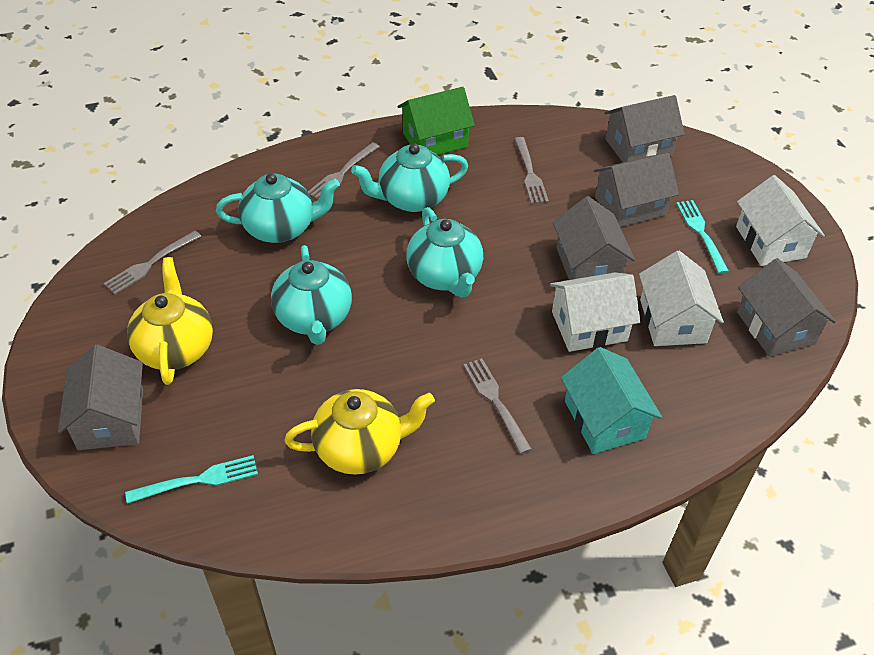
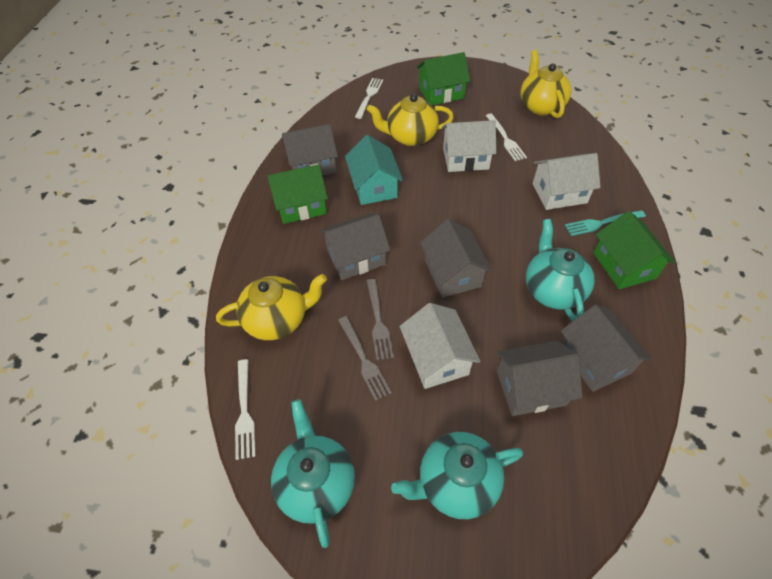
green house: [398,87,475,155] = 1 -> [267,164,328,224] [416,52,470,105] [593,211,675,289] = 3
grey fork: [104,231,201,295] [308,142,380,200] [463,358,532,454] [515,137,549,204] = 4 -> [338,316,392,401] [367,279,394,360] = 2
turquoise fork: [125,455,258,504] [676,200,729,274] = 2 -> [565,210,646,236] = 1
turquoise teapot: [216,173,340,243] [271,245,352,345] [351,144,468,212] [406,207,483,298] = 4 -> [271,399,355,548] [391,432,523,519] [526,219,595,321] = 3
white fork: none = 0 -> [235,359,256,460] [355,78,383,119] [486,113,527,161] = 3
yellow teapot: [127,257,213,385] [285,389,435,475] = 2 -> [216,274,327,340] [367,94,454,146] [520,50,571,118] = 3

